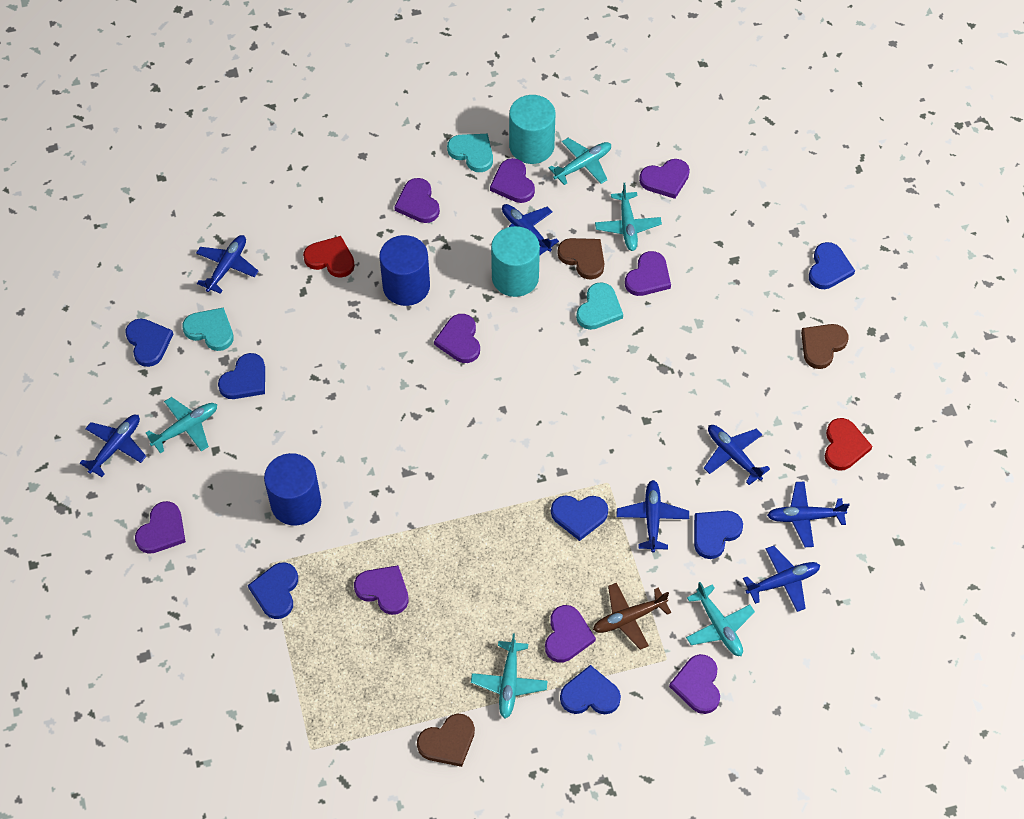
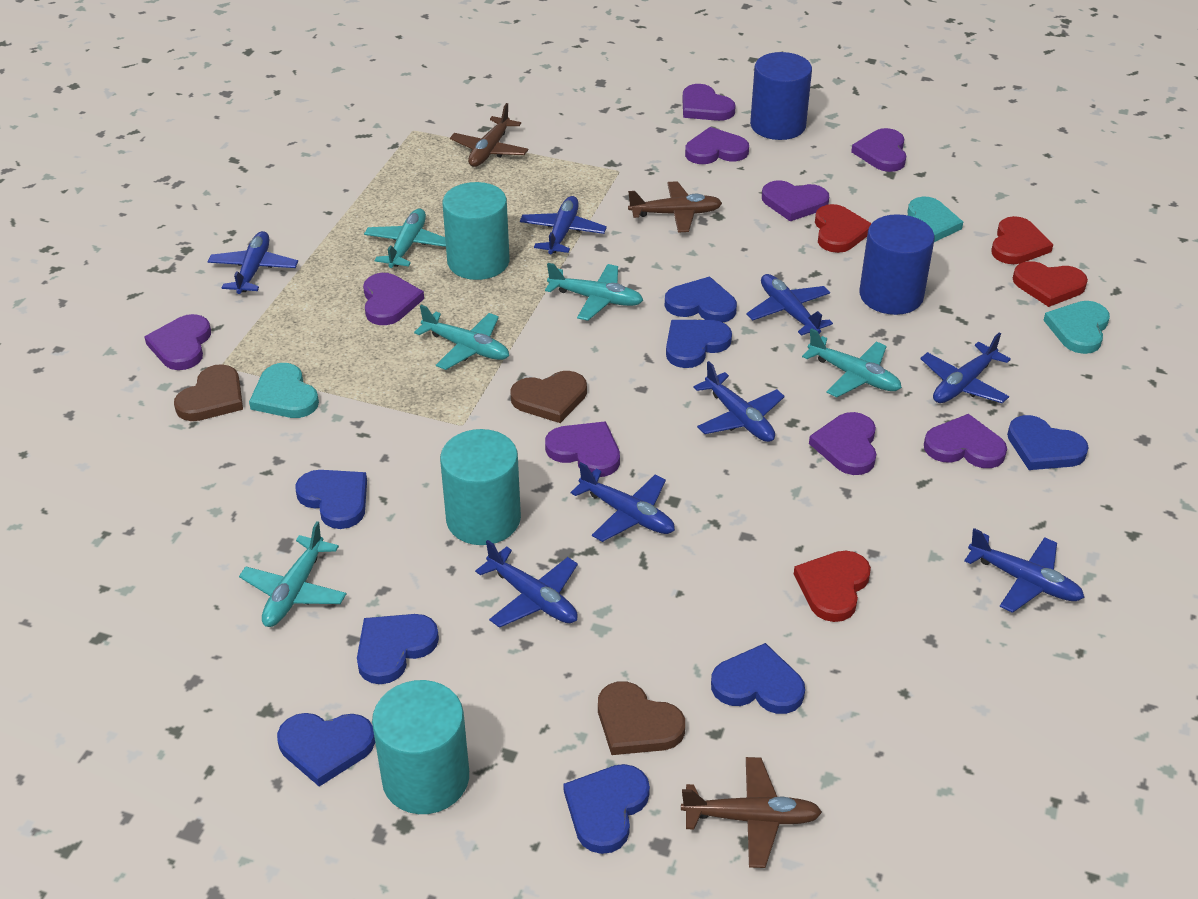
blue heart: [125,319,173,367] [218,353,265,399] [248,562,298,619] [551,495,608,541] [560,665,621,714] [694,511,743,559] [809,242,855,289] = 7 -> [277,713,375,787] [295,470,367,529] [357,614,439,684] [563,764,650,854] [665,277,737,323] [666,320,732,368] [711,643,805,714] [1007,415,1089,470] = 8
blue plane: [80,415,146,477] [196,235,258,294] [502,204,559,255] [617,480,689,553] [704,425,770,485] [743,546,820,612] [767,482,849,547] = 7 -> [208,231,298,294] [475,540,578,628] [520,196,607,254] [571,462,675,542] [693,361,785,442] [746,274,833,336] [920,333,1011,403] [964,528,1084,613] = 8
brown plane: [593,583,672,650] = 1 -> [450,103,528,167] [628,181,722,233] [681,757,822,868] = 3
red heart: [303,236,355,278] [825,418,872,471] = 2 -> [794,551,871,622] [815,204,872,253] [991,216,1053,264] [1013,261,1088,307] = 4
turquoise cylinder: [491,226,540,297] [509,95,555,164] = 2 -> [372,680,469,814] [440,429,521,545] [442,182,510,280] = 3

